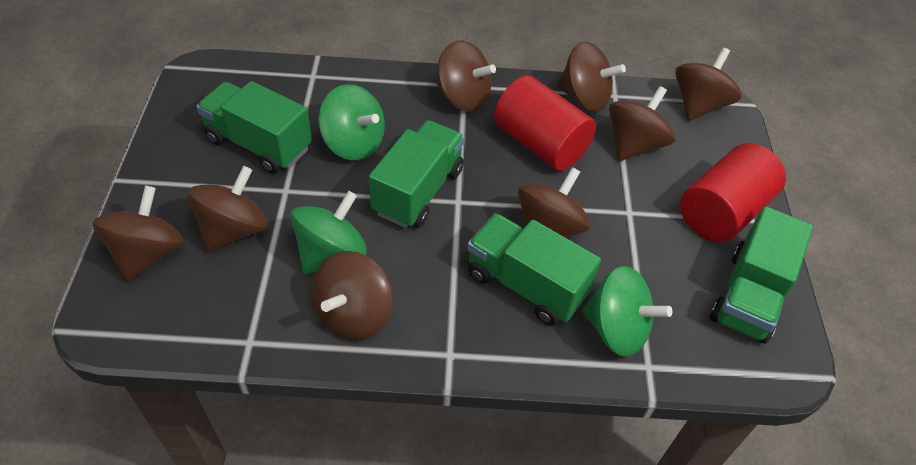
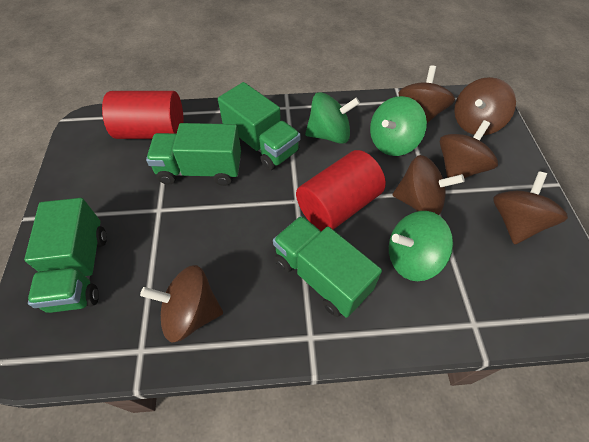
brown spinning top: [92,186,184,281] [187,166,268,252] [312,251,393,340] [437,40,496,112] [518,167,591,237] [557,42,626,112] [609,86,675,161] [675,47,742,121] = 8 -> [140,265,223,343] [393,155,465,215] [399,66,455,123] [440,120,498,178] [454,77,516,135] [493,171,568,245] = 6

